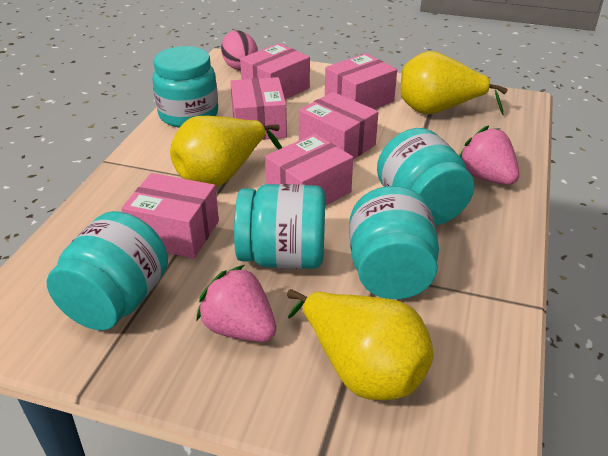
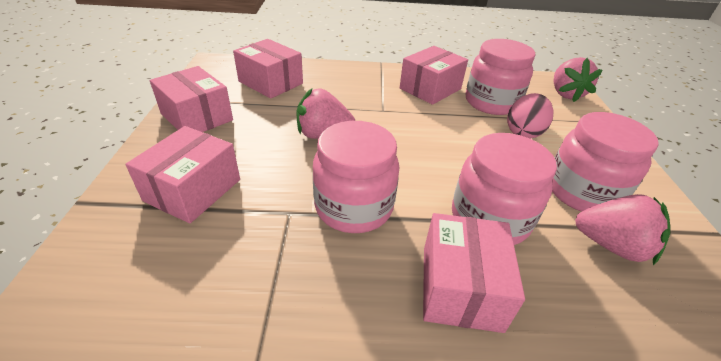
pink box: [121,173,219,258] [230,77,287,140] [240,43,310,99] [265,134,353,206] [299,92,378,159] [325,53,397,109] = 6 -> [125,126,240,223] [150,66,233,132] [233,39,303,99] [400,46,468,105] [423,213,525,333] = 5
pink jar: none = 0 -> [313,121,399,233] [452,133,557,245] [466,39,535,115] [552,112,659,212] = 4
pink strawberry: [196,265,276,342] [459,125,519,185] = 2 -> [297,88,355,139] [554,57,603,102] [575,194,670,265] = 3
turquoise jar: [46,211,168,330] [152,46,218,128] [234,184,325,269] [349,186,439,299] [377,128,474,225] = 5 -> none = 0
yellow pear: [170,116,282,187] [287,289,434,400] [401,51,508,115] = 3 -> none = 0

